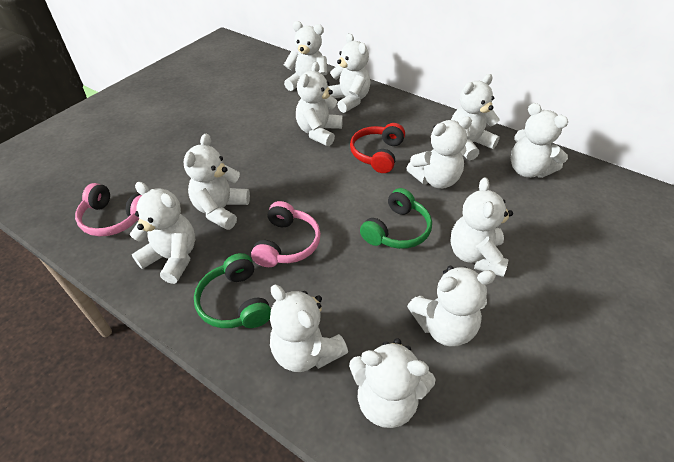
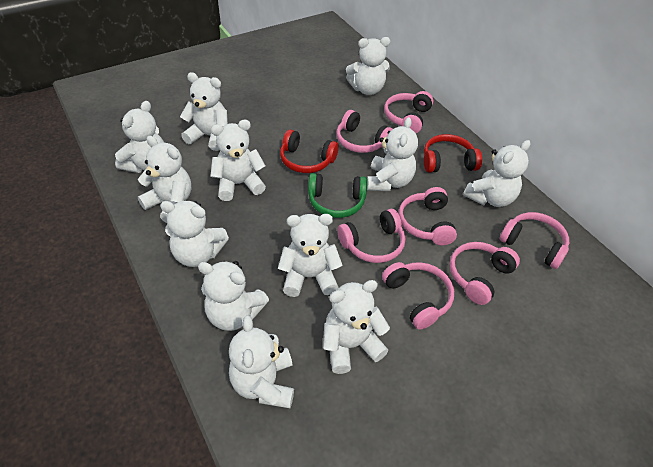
green headphones: [194,253,271,328] [360,188,432,249] = 2 -> [308,173,367,218] = 1
pink headphones: [75,183,142,236] [251,201,321,267] = 2 -> [337,110,392,153] [337,209,405,263] [382,262,454,330] [384,91,433,133] [399,187,457,245] [450,242,520,305] [500,212,569,269] = 7
red headphones: [350,123,405,173] = 1 -> [280,130,339,173] [424,134,482,173] = 2

